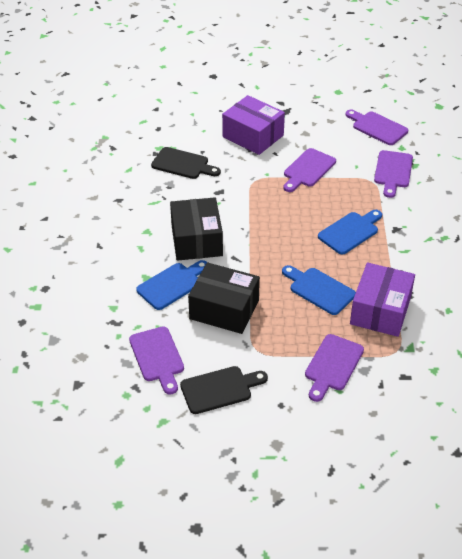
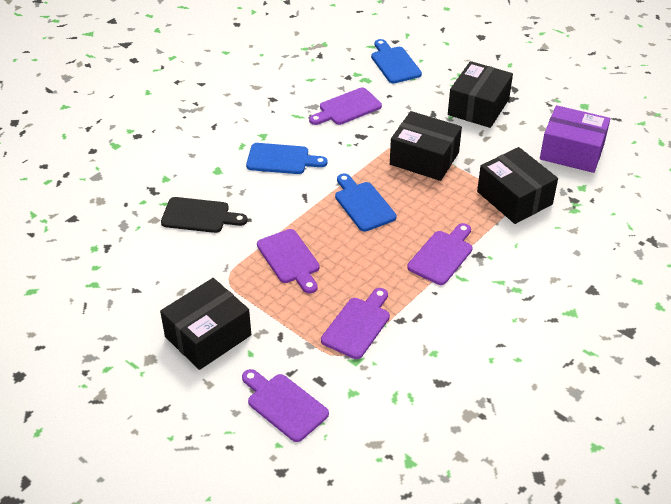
black box: [170,197,223,261] [188,262,260,334] = 2 -> [160,278,251,370] [390,111,462,181] [448,61,513,128] [477,147,558,224] = 4
black cutting board: [151,147,221,179] [180,366,268,414] = 2 -> [161,197,247,233] = 1
purple box: [222,95,285,155] [350,262,415,337] = 2 -> [540,105,610,173] = 1

